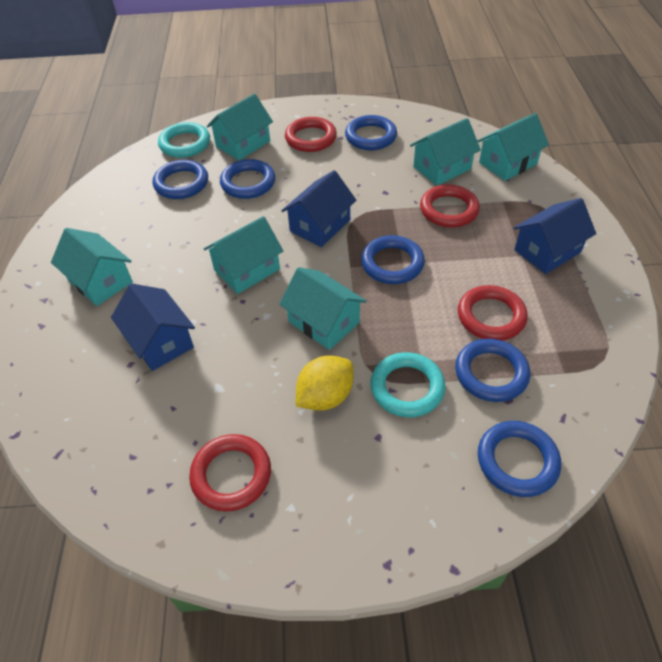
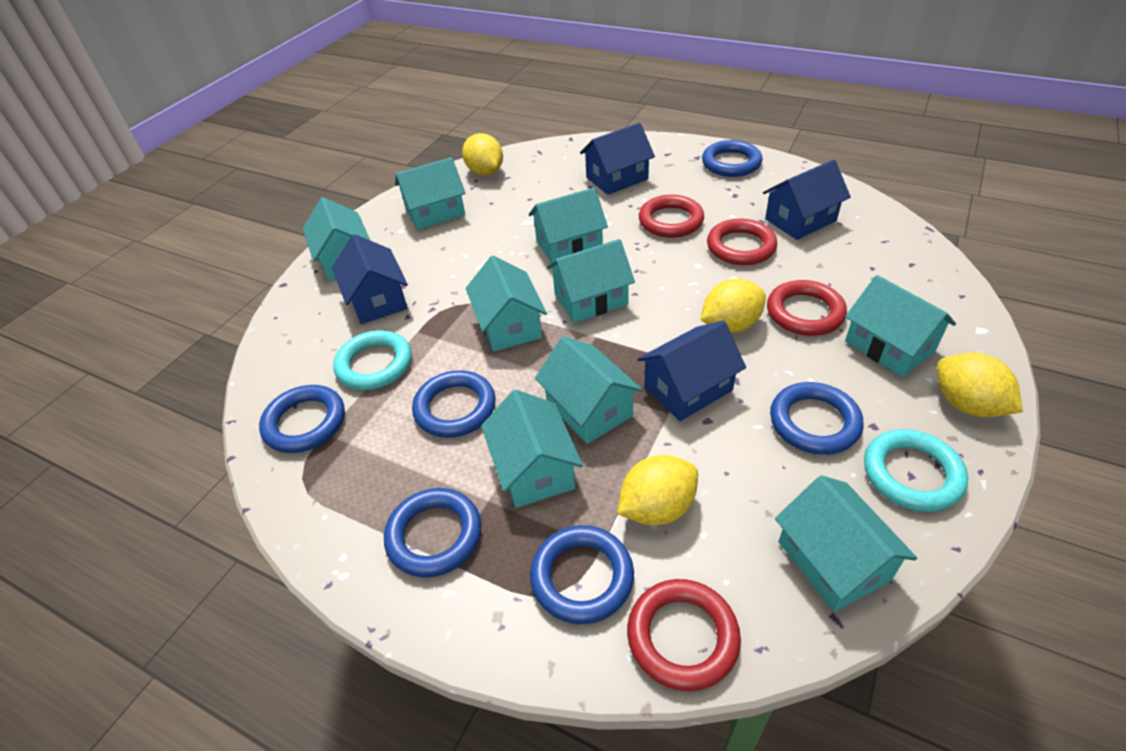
blue house: [111,284,195,371] [281,170,356,247] [513,198,596,274] = 3 -> [332,234,408,324] [580,123,655,195] [637,321,746,421] [763,160,851,240] = 4
turquoise house: [51,228,133,306] [204,216,283,294] [207,94,273,160] [279,267,367,350] [410,118,481,186] [477,113,549,181] = 6 -> [303,197,370,281] [395,157,466,230] [466,256,547,352] [481,390,583,508] [528,188,608,263] [535,336,642,444] [547,239,635,323] [775,475,917,612] [845,275,956,377] = 9
yellow lemon: [296,355,353,411] = 1 -> [462,133,503,175] [617,455,698,525] [700,279,766,333] [937,353,1023,417] = 4

